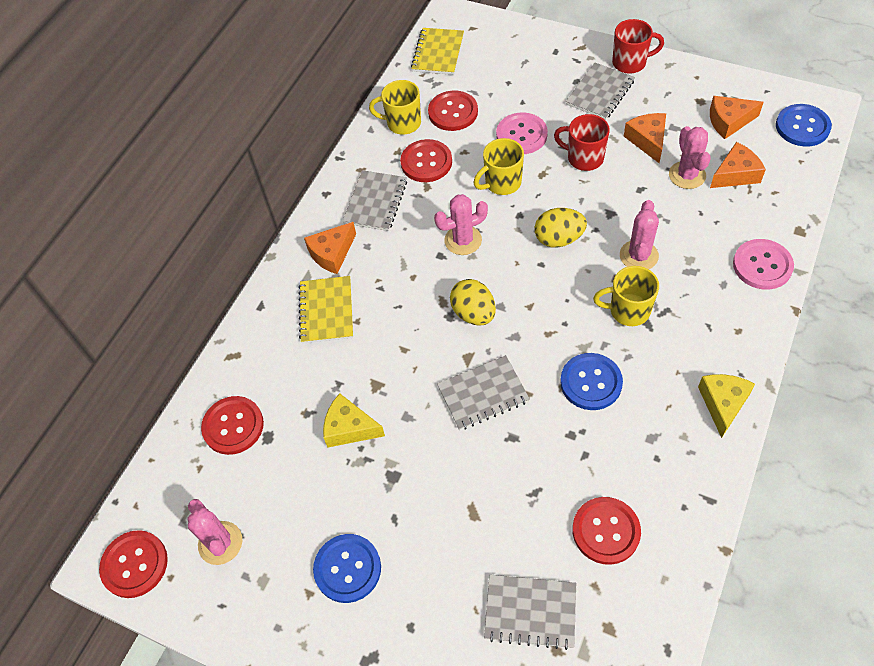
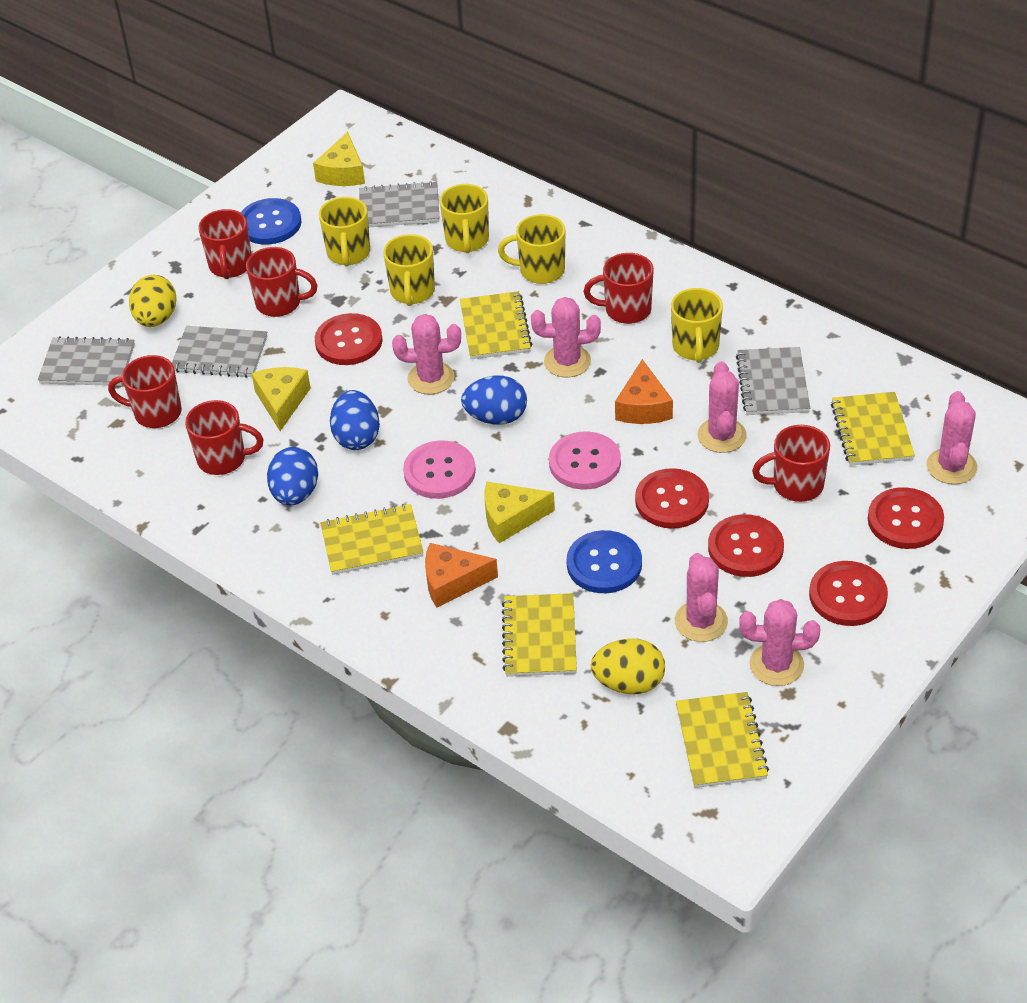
blue button: [313,534,381,603] [560,353,623,410] [776,104,832,147] = 3 -> [241,198,302,245] [566,530,642,593] = 2
blue egg: none = 0 -> [267,447,318,505] [330,390,380,450] [461,376,527,425] = 3
orange cheese: [304,222,356,274] [624,113,666,163] [710,96,764,139] [710,142,766,188] = 4 -> [425,543,498,608] [615,359,673,424] = 2
pink cactus: [188,499,242,565] [434,194,488,255] [620,200,659,269] [669,126,711,189] = 4 -> [392,314,461,395] [531,297,601,377] [675,553,728,642] [697,361,747,453] [739,599,820,686] [926,391,977,484] = 6
red mug: [554,114,610,171] [612,19,664,74] = 2 -> [108,355,182,428] [185,400,264,475] [198,209,252,279] [246,247,317,317] [584,253,654,324] [752,425,830,502] = 6
yellow cheese: [323,393,385,447] [698,374,755,438] = 2 -> [251,367,311,431] [313,132,365,186] [485,482,555,543] = 3
yellow mug: [369,80,421,135] [474,138,524,195] [593,266,659,326] = 3 -> [319,197,370,267] [383,234,435,306] [440,184,489,253] [498,214,565,284] [671,288,723,363] = 5
yellow notebook: [298,276,353,344] [411,28,464,75] = 2 -> [320,504,424,575] [460,291,532,359] [502,593,577,677] [676,692,769,788] [831,392,915,466] = 5

